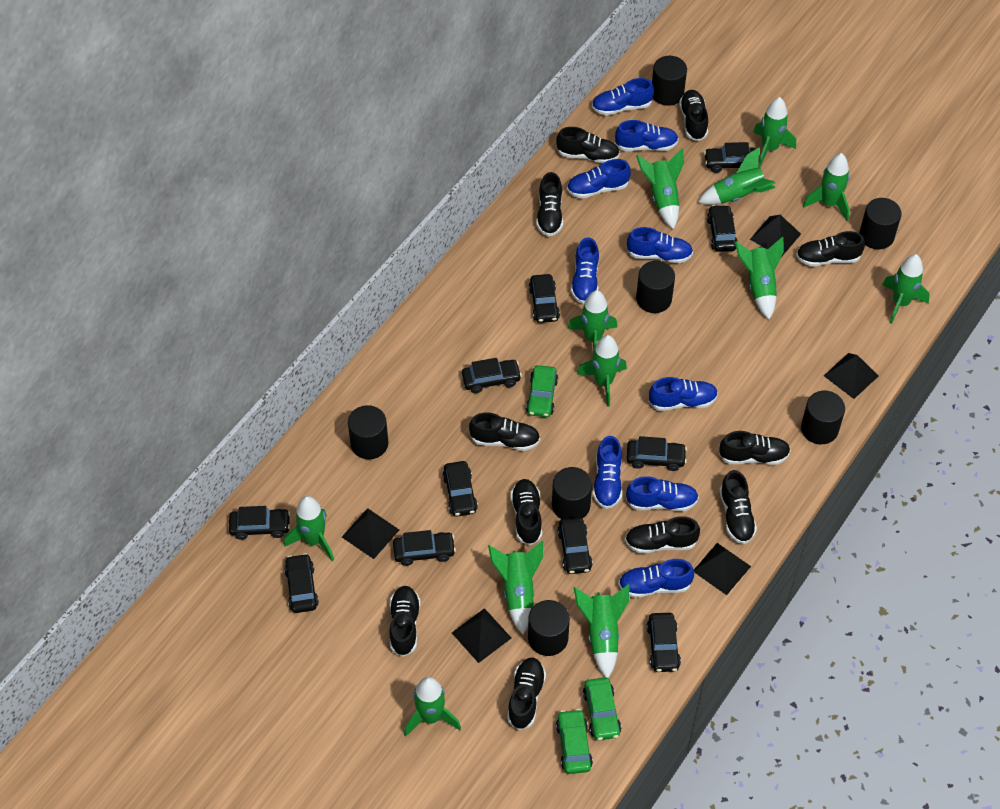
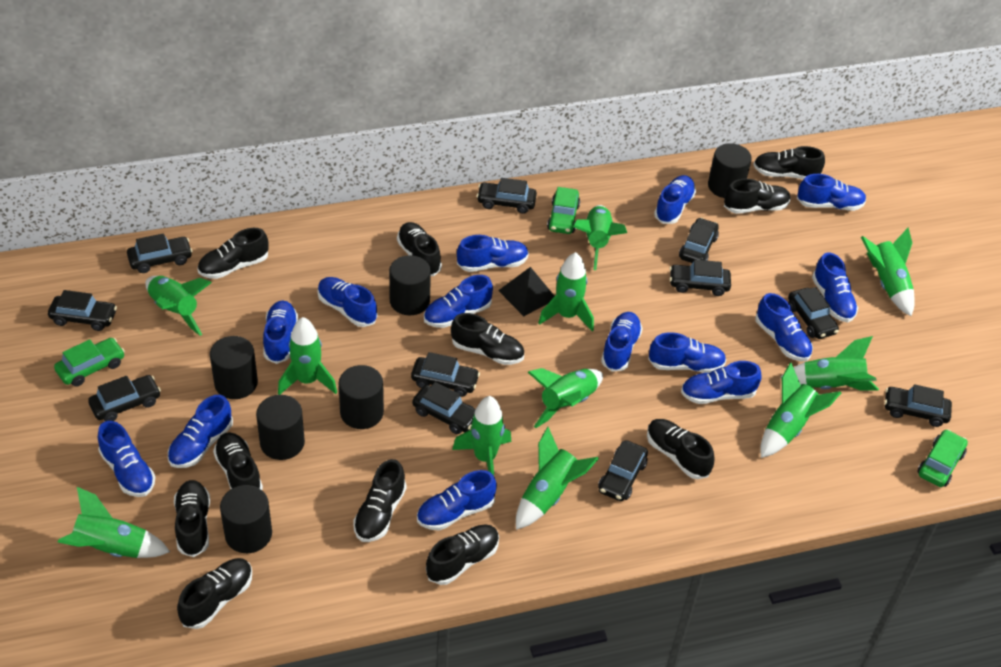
black cylinder: [348,405,389,459] [528,600,570,656] [552,467,592,519] [636,261,675,313] [652,56,687,106] [801,391,845,444] [859,198,902,249] = 7 -> [210,336,258,399] [220,485,272,553] [256,395,305,460] [339,365,384,429] [389,255,431,315] [708,143,752,198] = 6
black pyramid: [342,508,399,559] [452,608,511,663] [694,543,751,595] [750,215,801,256] [824,353,878,399] = 5 -> [498,267,554,316] = 1
blue shoe: [567,159,631,198] [571,237,599,304] [592,78,654,115] [593,436,622,509] [615,120,679,151] [618,559,694,598] [626,476,699,511] [627,227,693,263] [649,377,718,411] = 9 -> [98,421,155,497] [168,395,233,468] [263,301,298,364] [317,277,377,327] [417,470,497,530] [424,275,493,328] [457,235,529,272] [601,312,643,372] [648,332,726,373] [654,175,696,224] [681,361,761,404] [755,293,813,361] [797,174,866,211] [812,252,858,322] = 14
green rocket: [284,496,334,561] [404,677,461,737] [488,541,543,634] [568,290,617,354] [574,584,630,678] [577,335,627,407] [636,149,684,229] [697,147,775,205] [735,237,784,320] [754,97,796,167] [803,153,850,221] [882,254,930,324] = 12 -> [58,487,170,558] [145,276,212,336] [278,317,337,395] [452,396,511,476] [516,427,599,530] [528,368,603,428] [538,252,594,331] [573,205,627,270] [760,363,841,458] [781,336,879,391] [861,228,915,316] = 11

